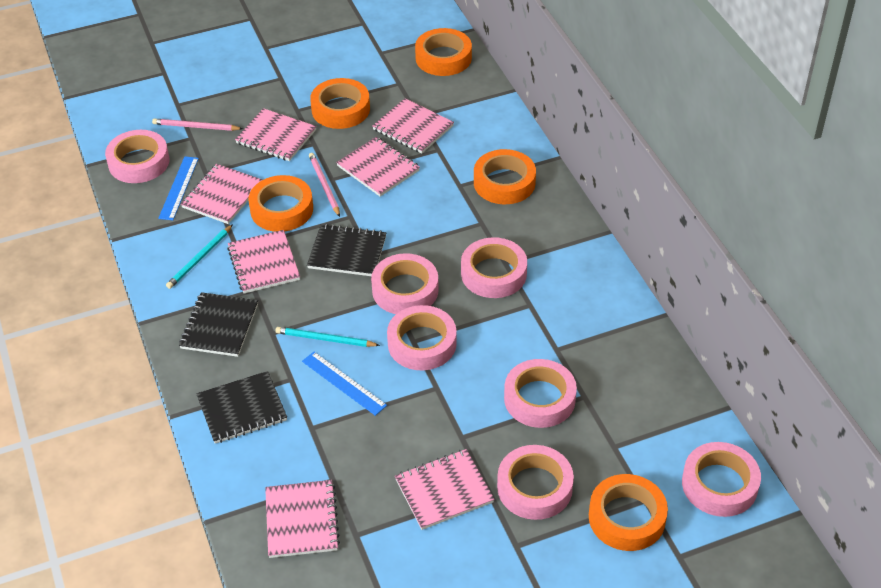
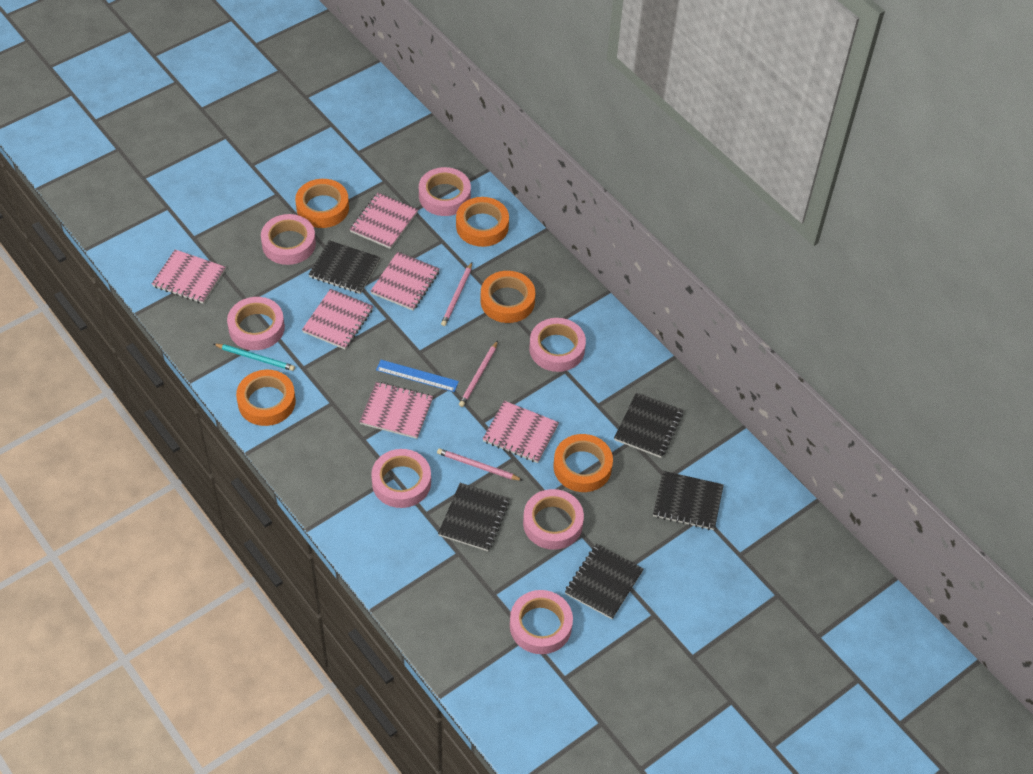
black notebook: [179,292,258,357] [196,371,287,443] [307,224,386,276] = 3 -> [308,240,380,294] [438,483,510,551] [565,544,644,619] [614,393,683,458] [653,471,724,530] = 5
blue ruler: [158,156,199,220] [302,352,387,416] = 2 -> [376,360,459,392] = 1
pink notebook: [181,164,262,224] [227,230,300,294] [235,108,317,161] [265,480,340,558] [336,137,420,197] [372,98,454,154] [395,449,495,530] = 7 -> [152,249,226,304] [302,289,373,349] [350,193,418,249] [360,382,433,439] [371,252,440,310] [483,401,559,463] = 6
pink pencil: [152,119,243,131] [309,153,340,217] = 2 -> [437,448,523,481] [441,262,472,326] [459,341,498,407] = 3
turquoise pencil: [166,224,233,289] [275,327,380,347] = 2 -> [214,344,295,371] = 1

